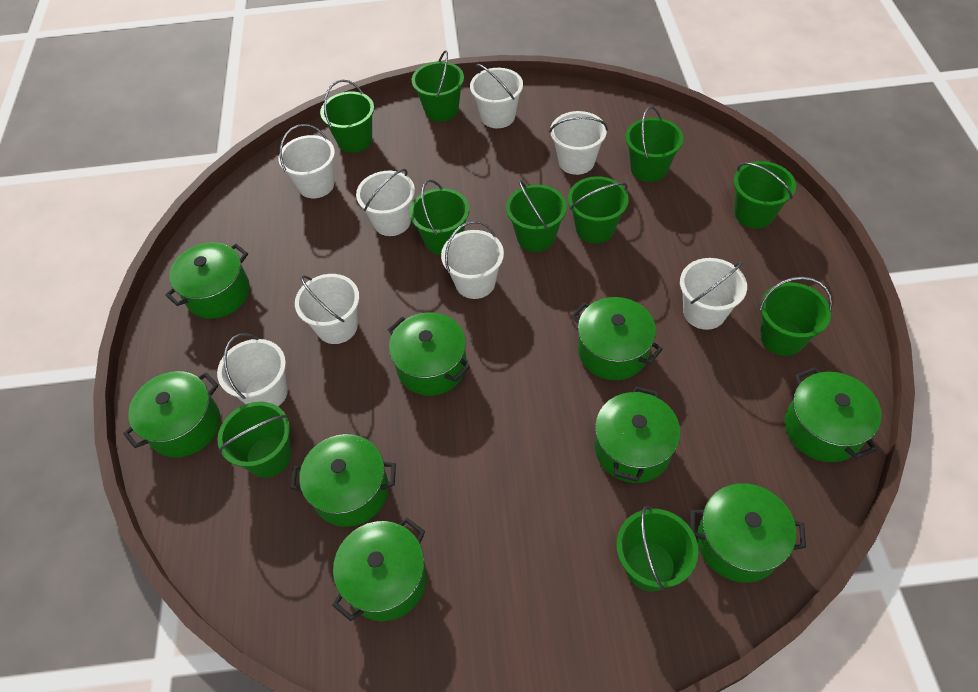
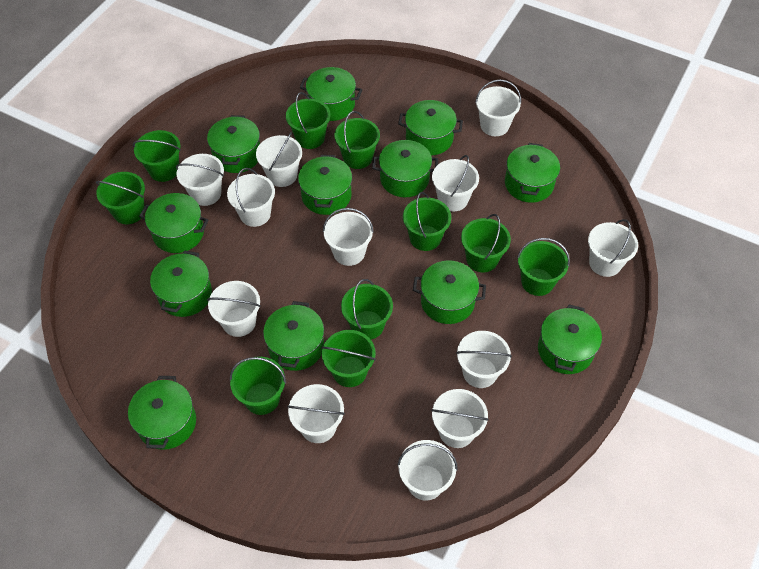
green pot: [123,371,220,458] [165,242,250,319] [290,434,396,527] [332,518,427,621] [388,313,470,396] [571,297,663,380] [595,387,680,483] [690,483,806,583] [785,367,882,462] = 9 -> [128,376,196,450] [139,193,209,253] [150,250,212,317] [207,115,260,173] [263,301,324,371] [298,155,352,215] [300,67,362,121] [372,140,438,197] [398,100,463,156] [413,261,486,324] [505,143,560,203] [538,304,602,374] = 12
white bucket: [217,333,288,406] [278,124,335,198] [295,274,359,344] [356,169,415,236] [441,221,504,299] [470,64,523,128] [549,111,608,175] [680,258,747,330] = 8 -> [176,154,224,206] [207,281,261,337] [227,168,275,227] [256,132,302,187] [288,384,345,443] [323,208,374,266] [397,440,457,501] [431,389,489,448] [432,155,479,211] [456,331,512,388] [475,79,521,136] [588,219,638,277] = 12

